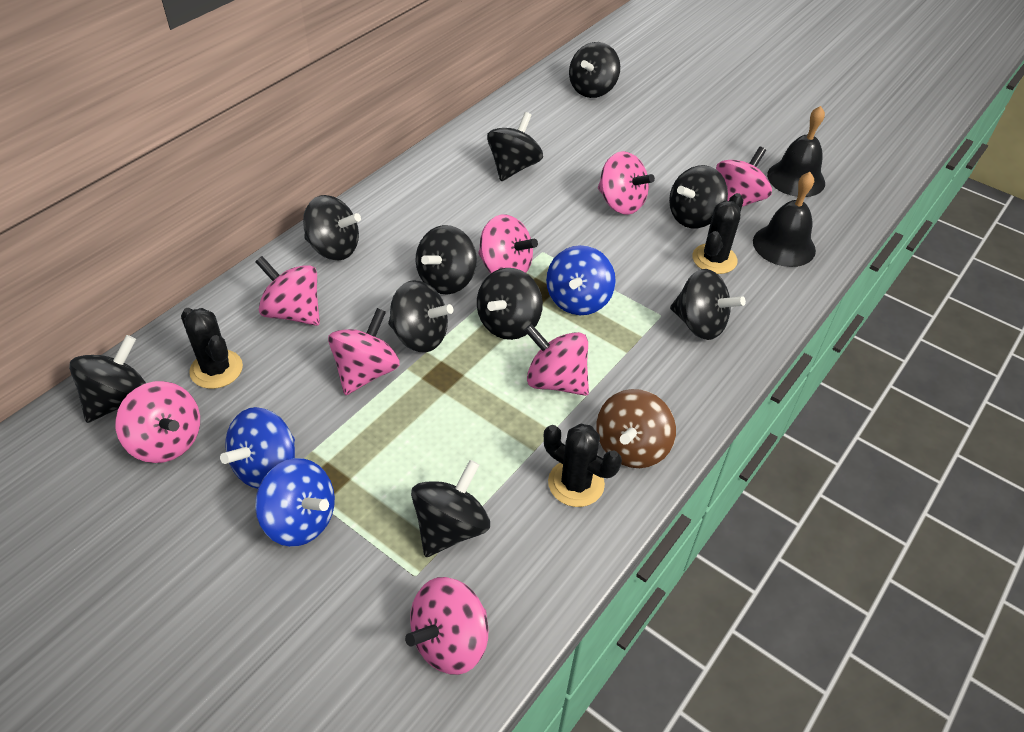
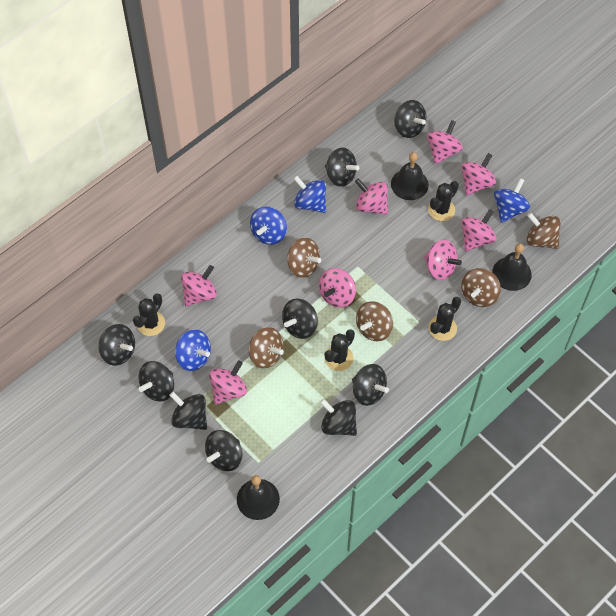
black bell: [753,172,816,267] [767,106,825,197] = 2 -> [237,475,280,520] [391,152,429,200] [492,243,532,291] = 3
black cactus: [181,308,243,389] [544,424,622,507] [692,193,743,274] = 3 -> [133,293,165,336] [325,329,355,371] [428,181,459,221] [429,297,461,341] = 4
black spinning top: [69,335,146,423] [303,195,361,261] [388,280,453,353] [411,460,490,557] [416,225,477,295] [477,268,543,340] [487,112,543,181] [569,42,620,98] [669,165,728,228] [670,269,746,340] = 10 -> [98,324,135,366] [138,361,174,402] [169,392,207,430] [205,430,243,471] [282,299,318,339] [320,399,357,436] [325,148,359,187] [352,364,389,406] [394,100,426,138] = 9
blue spinning top: [220,407,295,489] [255,458,335,547] [546,245,616,315] = 3 -> [175,329,211,371] [250,207,287,245] [293,176,326,213] [494,178,530,223] = 4
brown spinning top: [596,389,676,468] = 1 -> [249,327,284,369] [287,238,321,278] [356,301,393,341] [461,268,501,307] [527,213,561,249] = 5

